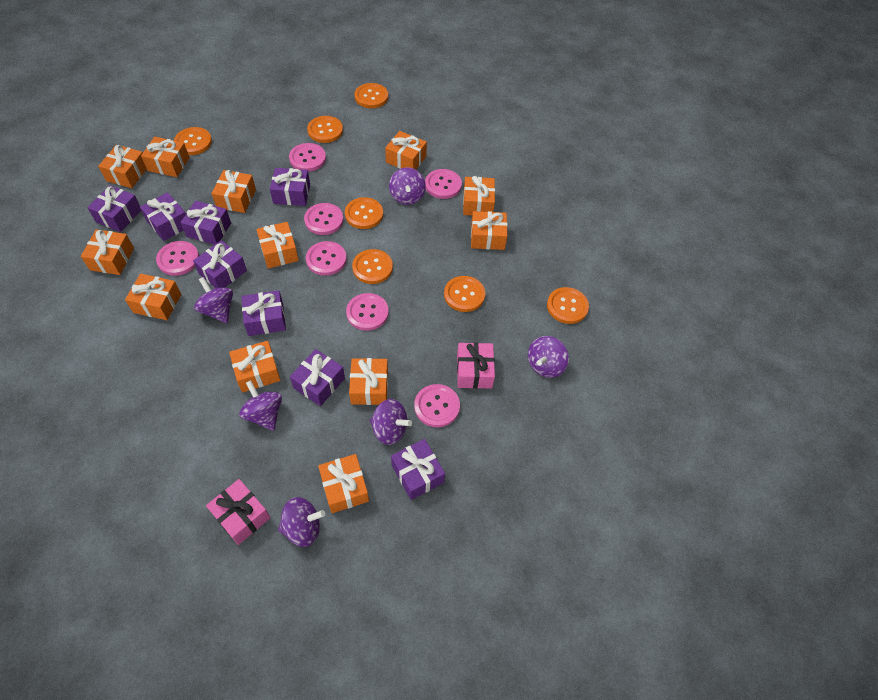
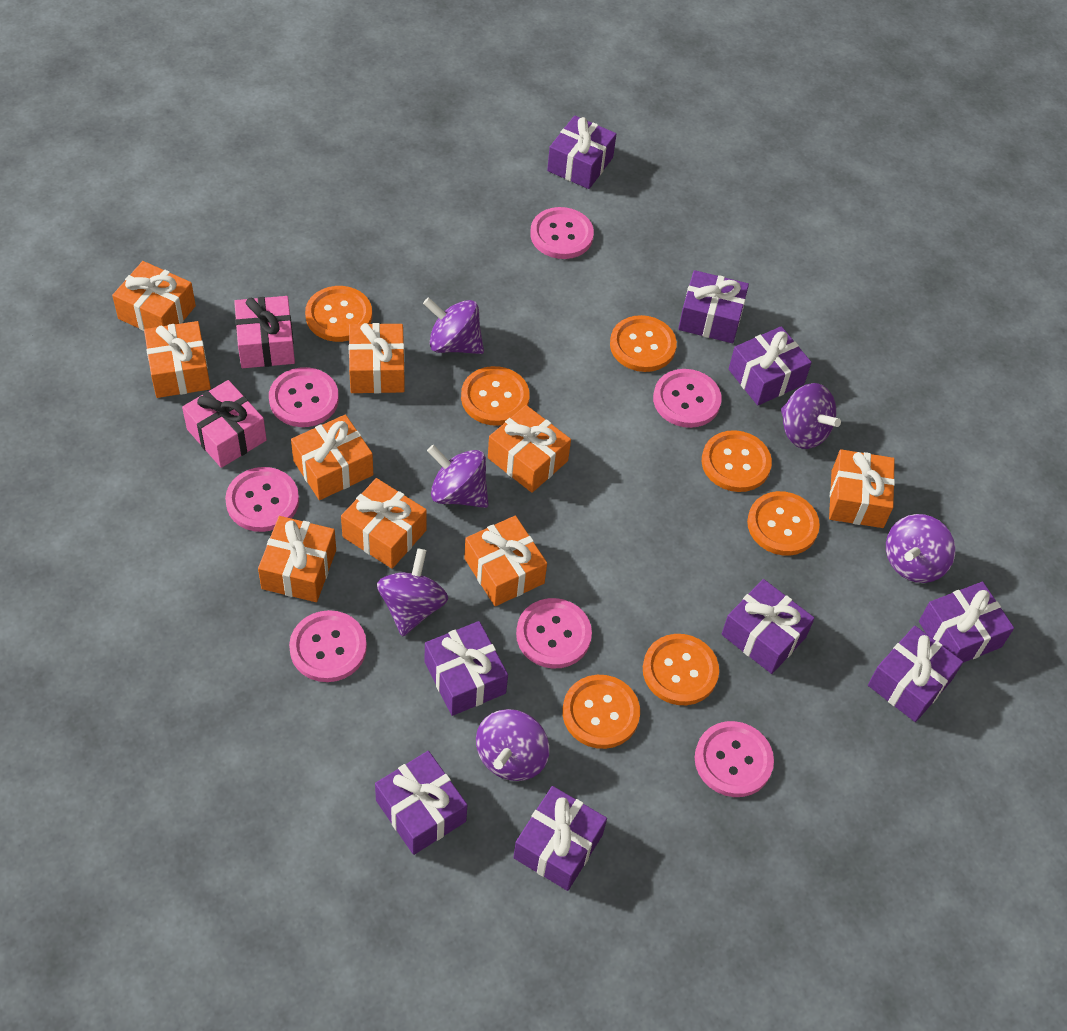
orange gift: [81,229,134,275] [98,145,147,188] [125,274,181,320] [141,137,190,177] [211,170,256,213] [229,341,281,392] [256,222,299,268] [318,454,369,513] [349,358,388,405] [385,131,427,169] [463,176,495,215] [471,211,508,250] = 12 -> [112,261,196,331] [144,321,211,398] [258,516,336,602] [291,414,373,500] [341,478,427,569] [349,323,405,393] [464,516,547,606] [488,405,571,493] [829,449,895,528] = 9
purple gift: [87,185,141,232] [140,192,186,241] [180,201,231,245] [193,240,247,288] [242,291,286,336] [270,168,310,206] [290,349,345,406] [391,439,445,500] = 8 -> [375,751,467,855] [425,621,508,716] [513,786,607,891] [547,116,616,189] [678,270,749,343] [721,579,815,674] [729,326,812,406] [868,626,963,722] [919,582,1014,663] = 9

